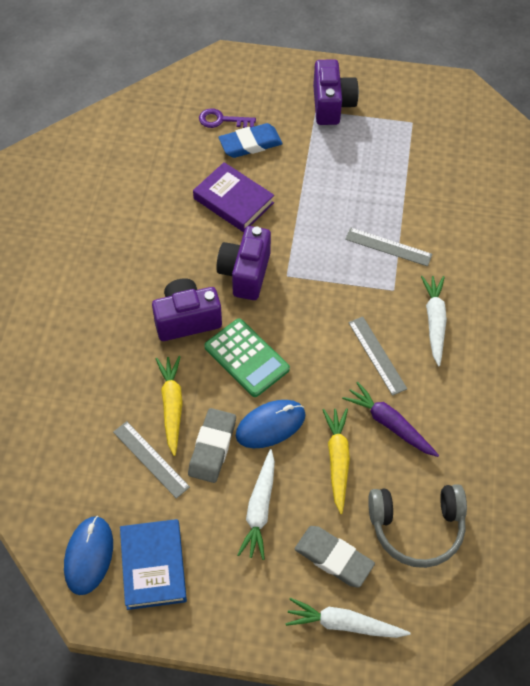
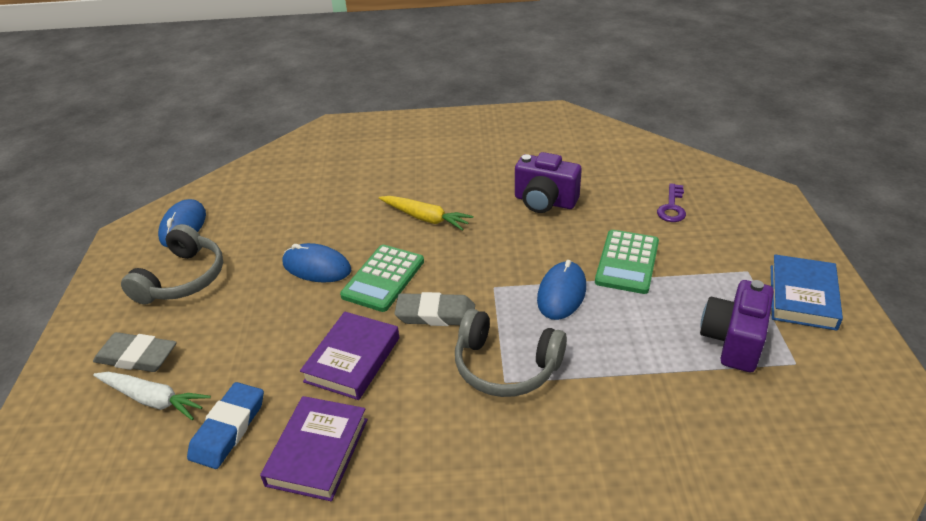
blue mouse: [64,516,113,595] [236,400,305,448] = 2 -> [158,199,206,247] [283,243,351,283] [537,260,586,320] = 3
green calculator: [204,319,290,397] = 1 -> [340,245,424,312] [595,230,659,294] = 2
grey headphones: [368,484,467,568] = 1 -> [121,224,223,305] [455,309,567,397] = 2
grey ruler: [113,421,190,499] [345,227,433,266] [348,316,407,396] = 3 -> none = 0
purple book: [193,162,274,232] = 1 -> [260,396,368,501] [300,312,399,400] = 2
purple camera: [152,278,222,341] [216,226,271,300] [313,59,359,125] = 3 -> [515,152,582,213] [700,280,774,372] = 2
purple carrot: [342,381,439,457] = 1 -> none = 0
white carrot: [237,449,275,560] [286,598,411,638] [421,276,447,366] = 3 -> [93,372,211,420] = 1
yellow carrot: [156,356,183,456] [323,408,350,514] = 2 -> [379,196,473,231] = 1

